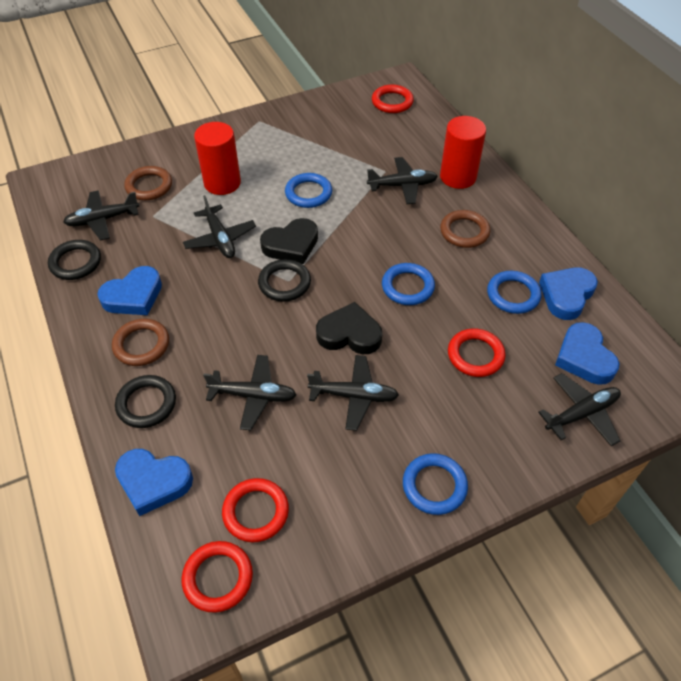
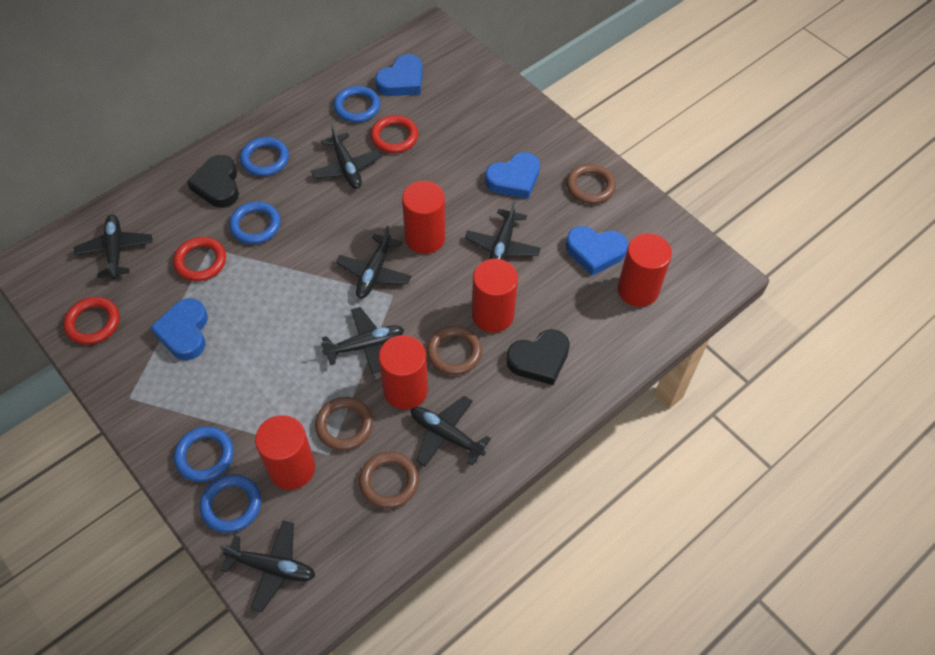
black plane: [63,190,139,241] [183,195,256,258] [203,355,297,430] [307,355,399,431] [367,157,438,204] [538,373,621,446] = 6 -> [74,215,152,279] [220,521,315,612] [311,124,382,189] [320,307,404,376] [336,226,411,299] [411,396,491,466] [465,200,541,260] = 7
black ring: [48,240,101,280] [115,375,176,428] [258,259,311,302] = 3 -> none = 0
blue ring: [285,173,332,208] [382,263,435,305] [403,453,468,515] [487,271,542,314] = 4 -> [174,426,234,482] [200,474,261,533] [229,201,281,244] [240,137,289,176] [333,86,380,123] = 5
brown ring: [112,319,169,366] [124,166,172,200] [440,210,490,248] = 3 -> [315,397,373,451] [359,452,419,509] [427,326,482,375] [566,164,616,204] = 4
red cylinder: [194,122,241,195] [440,116,486,189] = 2 -> [255,415,315,490] [379,335,428,410] [402,181,445,254] [472,259,518,333] [618,233,672,307] = 5
red ring: [182,541,253,613] [222,478,289,542] [372,85,414,113] [448,328,506,377] = 4 -> [63,297,120,345] [173,237,226,281] [370,115,418,153] = 3

